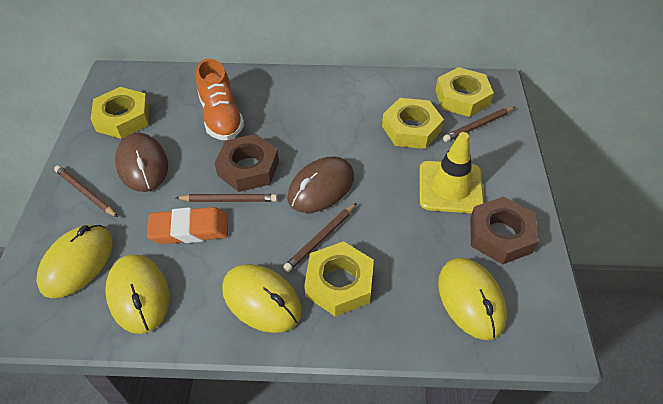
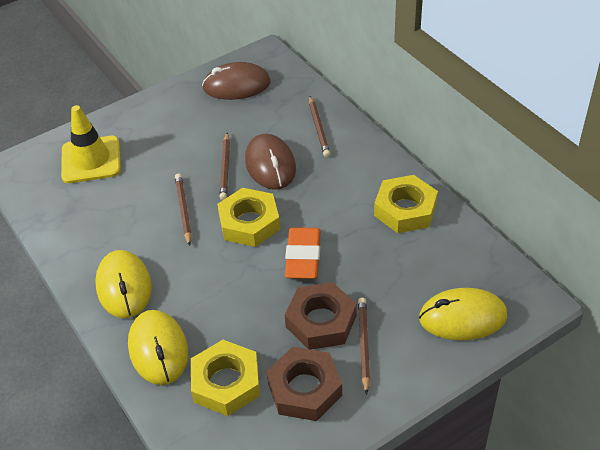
orange shoe: [196,59,244,140] = 1 -> none = 0
yellow mouse: [36,224,113,298] [105,254,169,334] [222,264,302,333] [438,258,507,340] = 4 -> [95,250,152,318] [128,310,188,385] [419,288,507,340] = 3
yellow nut: [91,87,149,139] [304,241,374,316] [382,98,444,149] [435,67,494,117] = 4 -> [191,340,260,416] [217,188,280,247] [374,175,438,233] = 3

